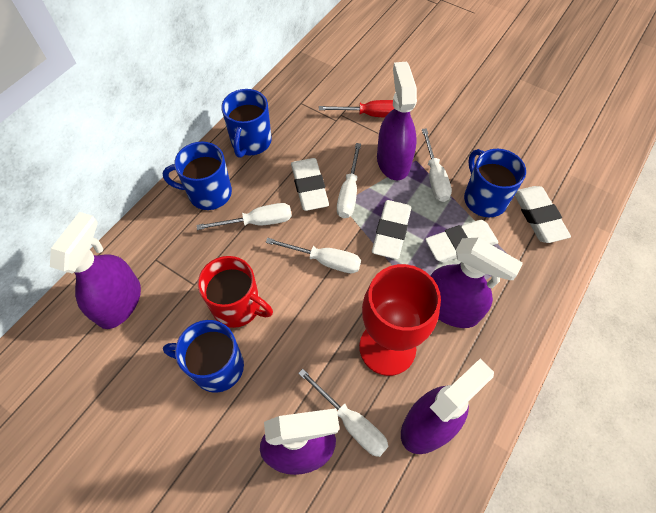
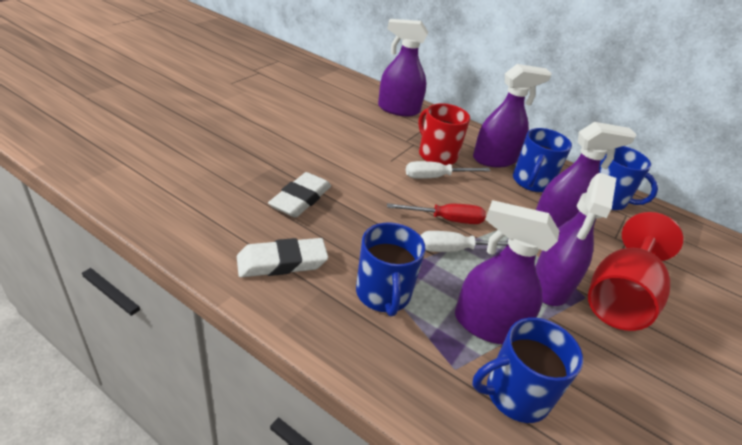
white eraser: [291,158,329,211] [372,200,412,259] [425,220,499,263] [515,186,571,243] = 4 -> [237,238,328,277] [268,172,331,218] = 2
white screwdriver: [197,203,292,230] [265,238,361,273] [298,369,389,457] [337,143,361,218] [422,128,452,202] = 5 -> [406,161,491,179] [421,231,508,252] = 2

